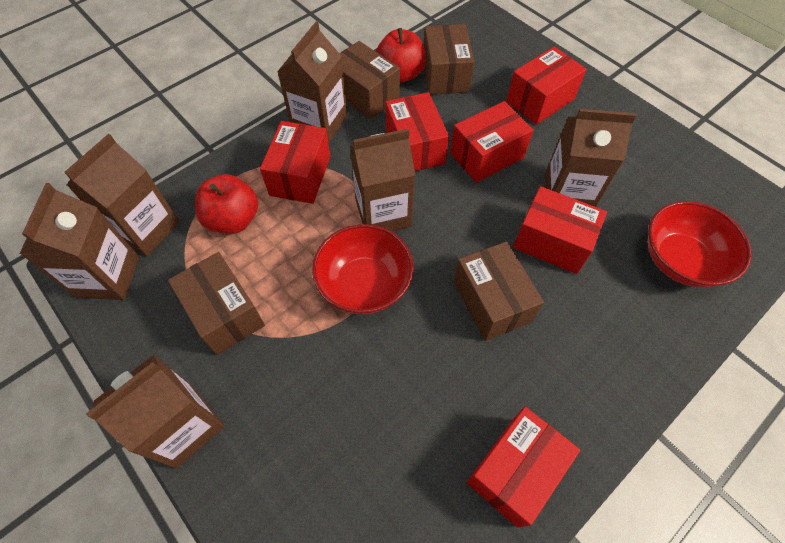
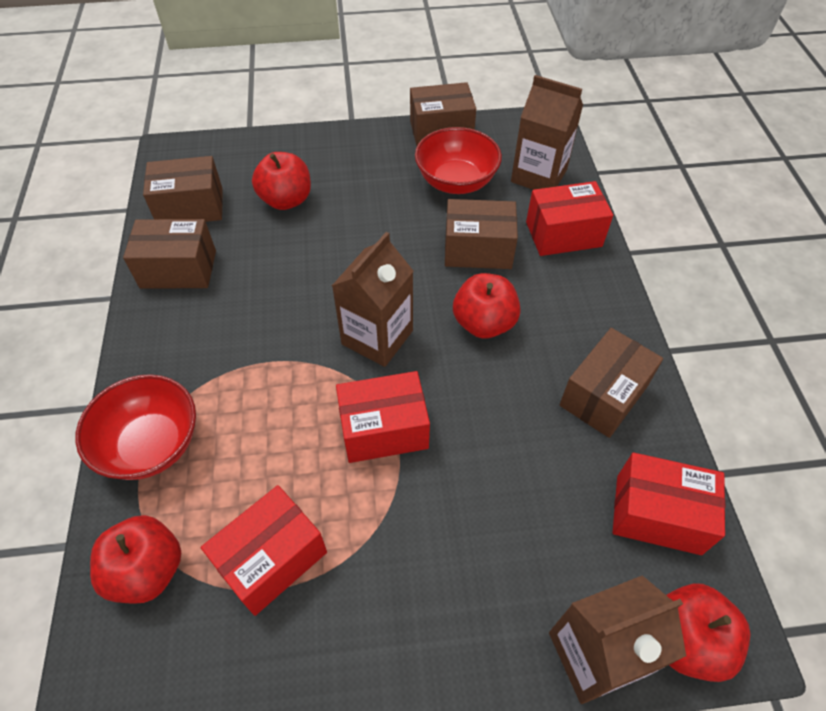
brown box: [168,252,265,355] [340,41,400,119] [424,24,475,95] [453,241,544,341] = 4 -> [123,219,216,289] [143,156,223,222] [410,82,476,146] [445,199,518,269] [559,328,663,438] = 5
brown carton: [20,183,139,300] [64,134,180,256] [86,355,224,468] [277,22,347,143] [350,129,415,231] [545,109,636,207] = 6 -> [332,232,413,367] [511,75,583,190] [549,576,686,704] = 3
red apple: [195,174,258,234] [376,28,426,83] = 2 -> [90,515,181,604] [252,152,311,210] [453,273,521,339] [666,583,750,682] = 4
red box: [260,121,331,204] [386,92,449,171] [450,101,534,183] [467,407,580,528] [506,47,587,125] [513,186,607,274] = 6 -> [201,485,327,616] [336,371,430,463] [526,181,613,256] [612,452,725,555] = 4

